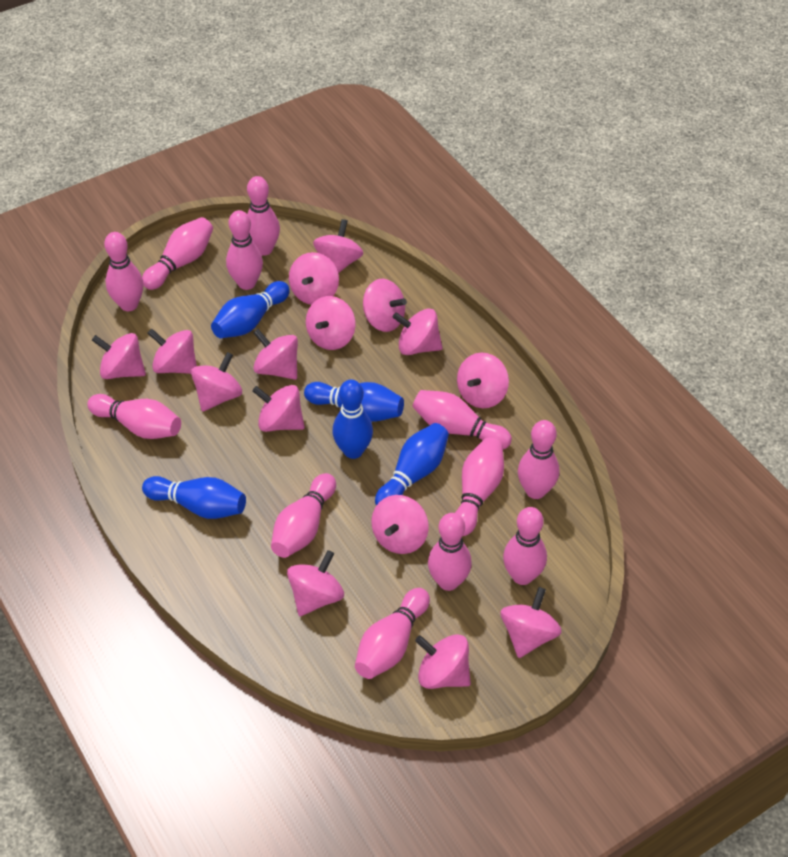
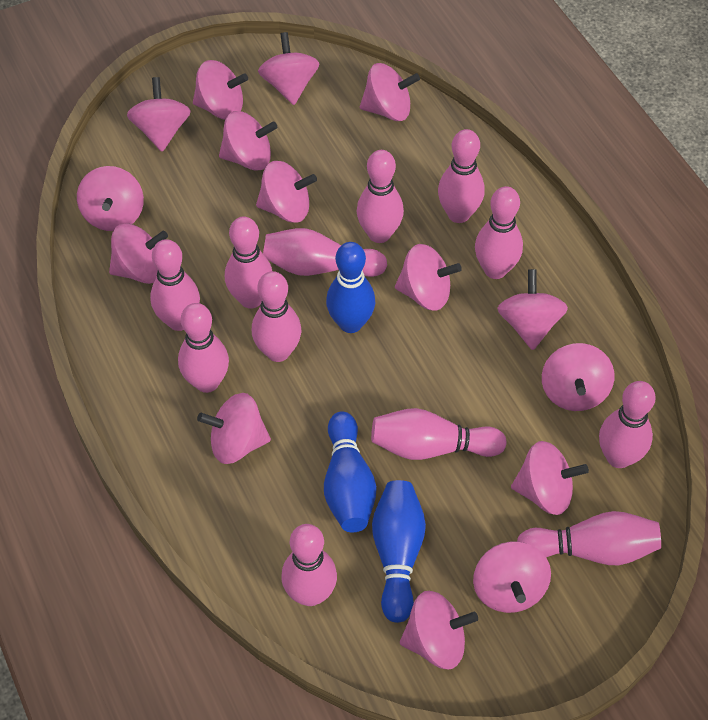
blue bowling pin: [142,476,246,519] [211,281,290,338] [304,382,404,422] [332,379,373,459] [375,423,449,506] = 5 -> [324,412,376,532] [326,242,375,333] [372,480,426,623] = 3

